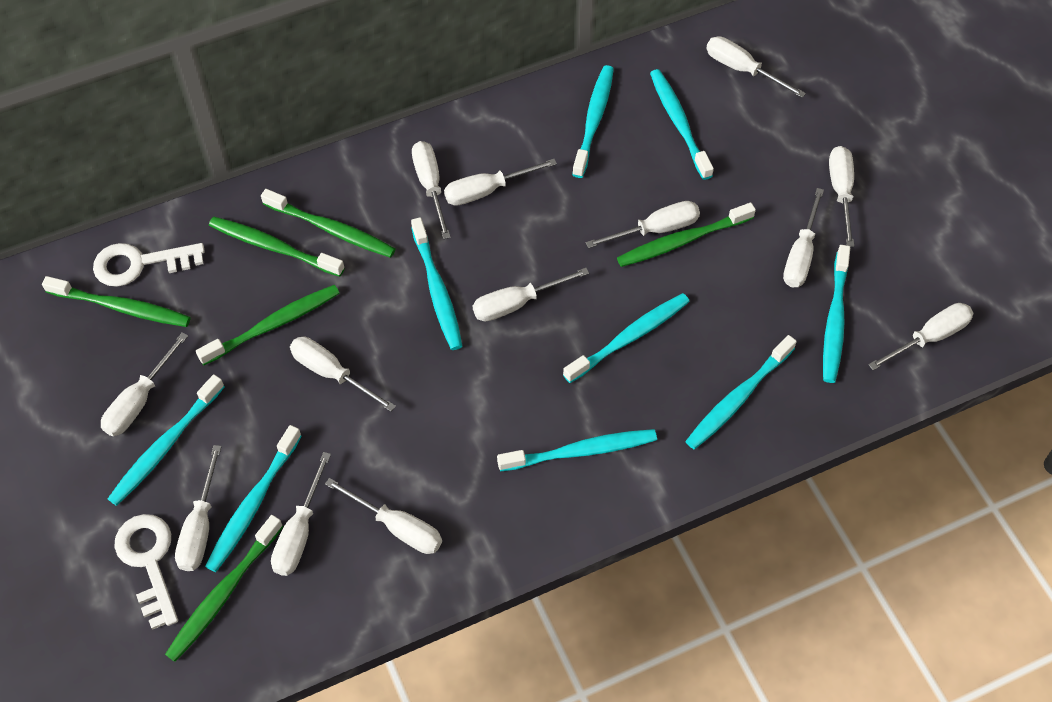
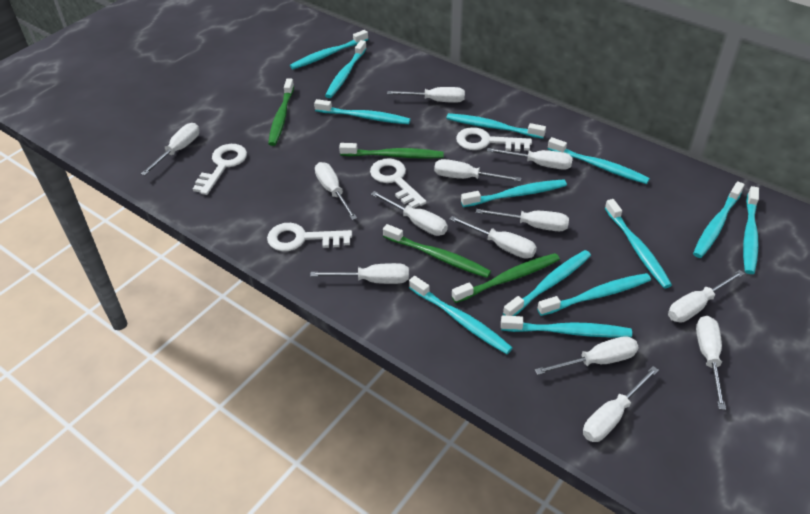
green toothbrush: [42,276,191,327] [165,515,283,662] [196,285,340,365] [209,217,345,277] [261,189,396,258] [617,203,756,267] = 6 -> [268,78,294,146] [339,143,444,159] [383,224,491,278] [452,253,560,303] = 4
turquoise toothbrush: [108,374,224,506] [205,425,302,572] [411,217,463,350] [497,429,657,472] [563,293,690,383] [572,65,614,178] [650,69,714,180] [685,335,797,449] [823,245,850,383] = 9 -> [290,30,368,69] [314,99,411,124] [325,40,367,98] [409,276,513,354] [446,113,546,139] [461,179,567,207] [501,315,632,338] [503,250,591,316] [537,273,651,316] [548,137,650,184] [605,199,672,288] [693,181,745,258] [743,186,759,274] = 13
white key: [93,243,205,287] [114,514,178,630] = 2 -> [193,144,247,195] [267,223,352,251] [370,158,427,208] [456,127,532,151] = 4

